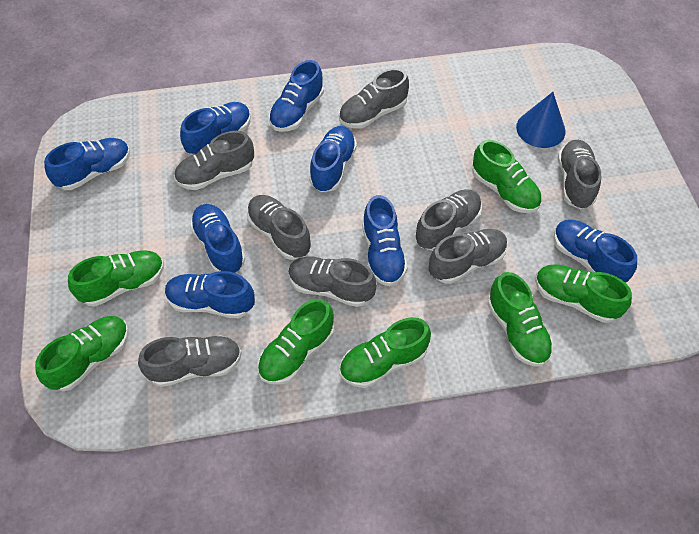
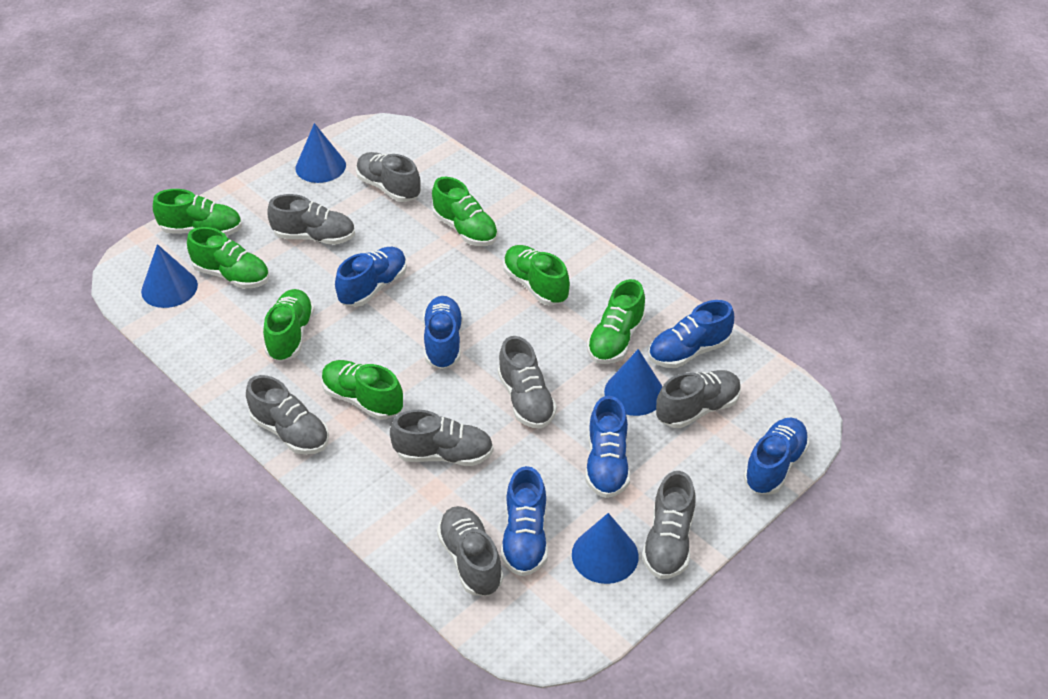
blue cone: [516,92,566,148] = 1 -> [141,244,198,308] [296,123,346,183] [572,513,639,584] [604,349,662,416] = 4
blue shoe: [44,138,130,190] [165,271,255,319] [180,102,251,155] [190,204,245,273] [269,60,324,132] [309,126,357,192] [362,195,408,286] [554,220,637,283] = 8 -> [335,247,407,307] [423,296,463,369] [501,466,548,576] [585,396,630,498] [648,300,734,368] [743,418,810,495] = 6

